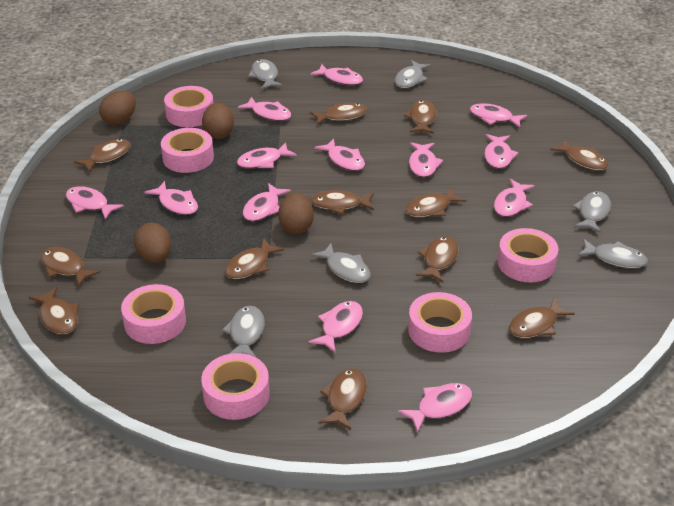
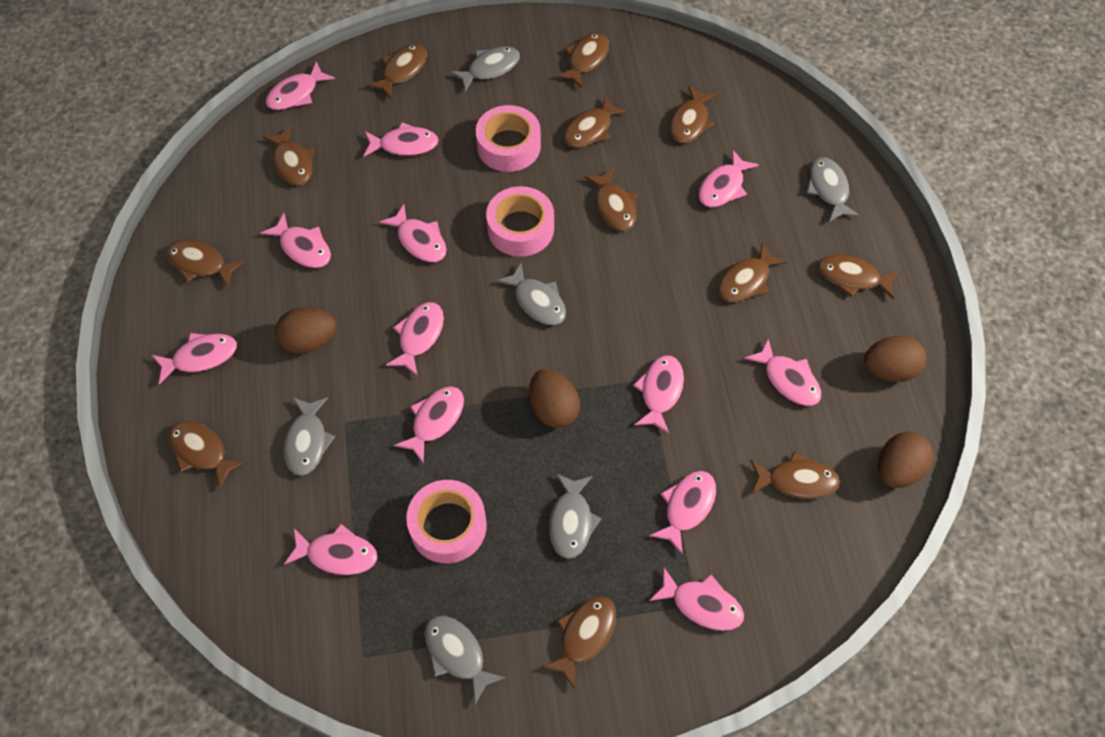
pink tape: [121,284,186,344] [161,128,214,173] [164,86,213,127] [201,353,270,420] [408,292,472,353] [498,228,559,282] = 6 -> [406,480,487,563] [476,105,541,172] [486,186,554,257] = 3

